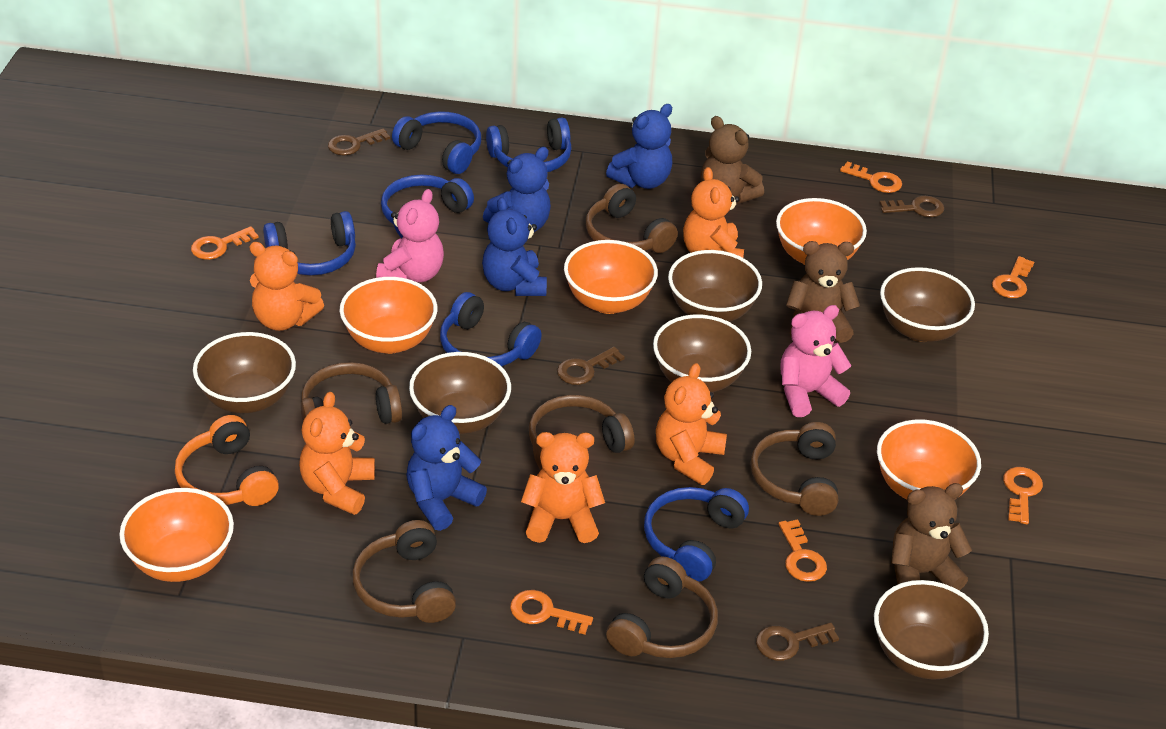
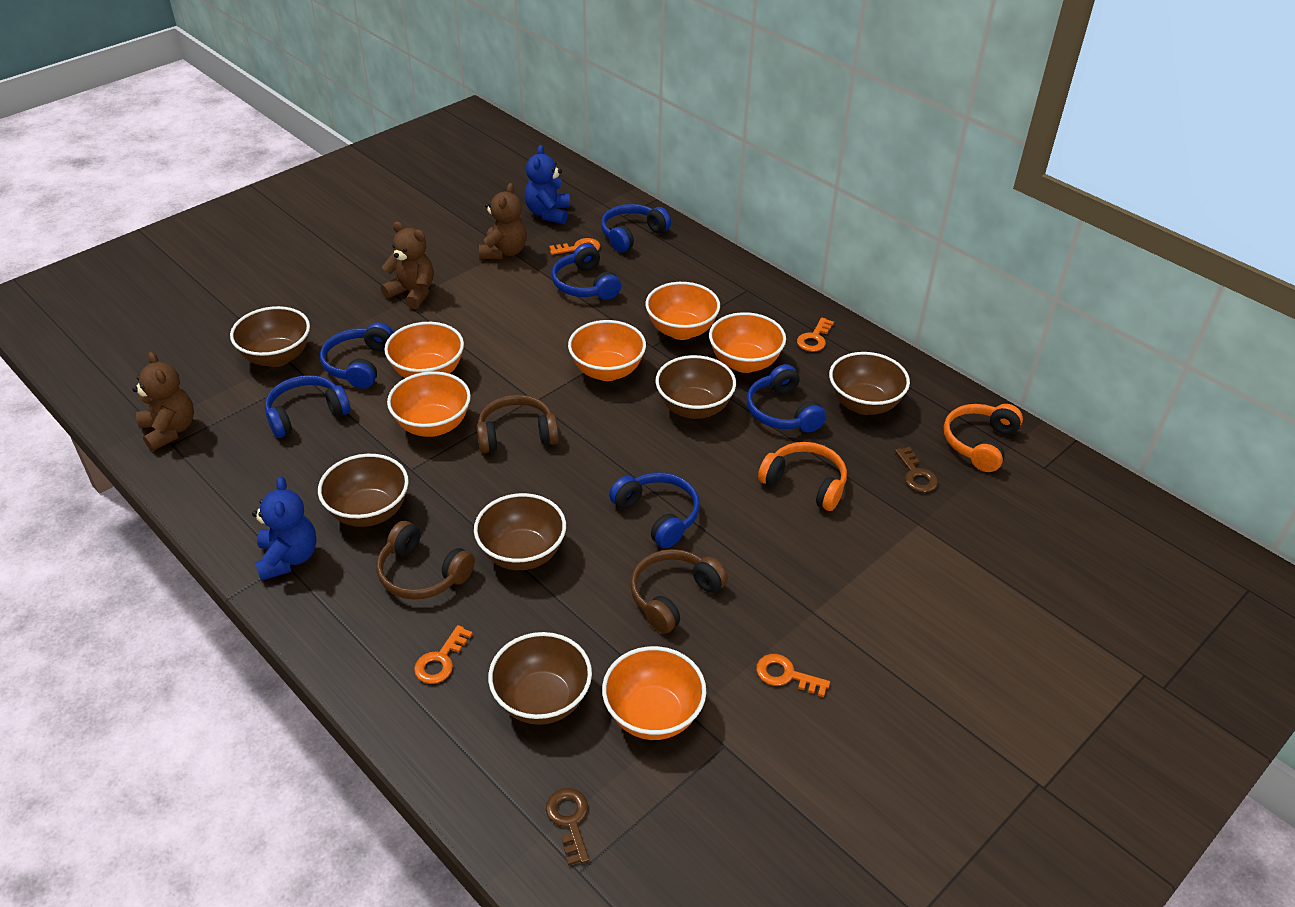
blue teddy bear: [406,405,487,531] [482,197,547,296] [483,147,551,232] [606,104,672,189] = 4 -> [252,476,317,581] [525,145,570,224] = 2
brown headphones: [301,362,402,424] [352,520,456,623] [529,395,634,470] [586,184,678,253] [606,556,718,658] [750,422,838,516] = 6 -> [376,521,475,600] [477,395,559,453] [630,549,728,634] = 3
brown key: [328,128,390,155] [557,347,625,385] [756,622,839,661] [880,196,944,217] = 4 -> [546,788,589,866] [895,447,938,493] = 2
orange bowl: [119,488,234,582] [339,277,437,354] [564,240,658,314] [776,198,867,265] [877,420,981,500] = 5 -> [384,322,464,378] [387,371,471,437] [568,320,646,381] [602,646,706,740] [645,282,720,340] [709,312,786,373] = 6
orange headphones: [175,415,279,506] = 1 -> [758,442,847,511] [944,404,1023,472] = 2
orange key: [191,226,259,260] [510,590,593,635] [779,519,827,582] [840,161,902,193] [992,256,1034,298] [1003,467,1043,524] = 6 -> [414,625,473,684] [549,238,600,255] [756,654,830,697] [797,318,834,352] = 4
orange teddy bear: [249,242,324,331] [299,392,375,515] [521,432,605,543] [656,363,727,485] [683,167,744,258] = 5 -> none = 0
pink teddy bear: [376,189,444,282] [781,305,851,417] = 2 -> none = 0

